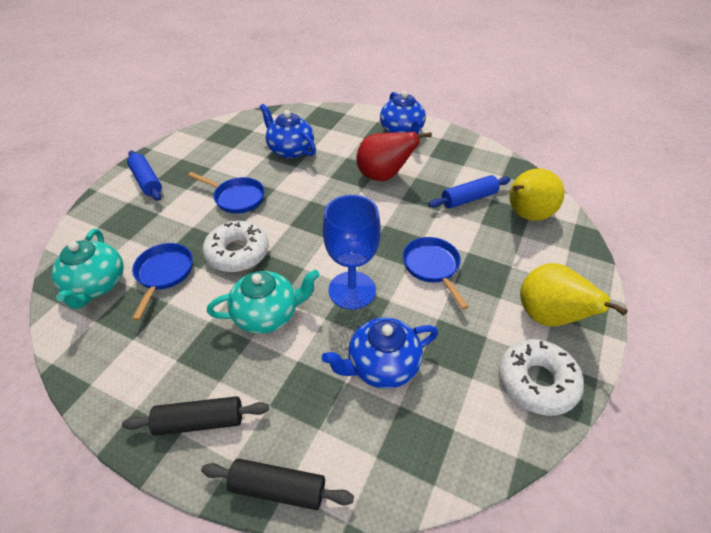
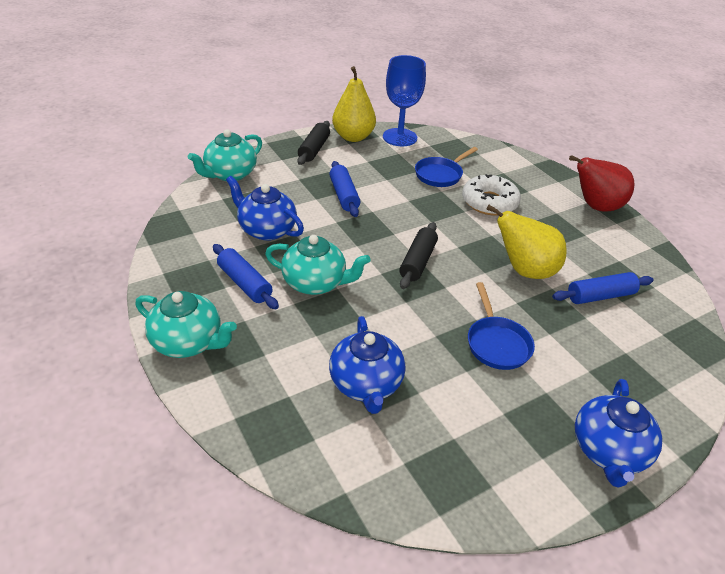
blue pan: [132,243,193,321] [188,172,265,213] [403,237,469,310] = 3 -> [415,147,478,187] [468,282,535,370] = 2
blue rolling pin: [127,150,162,201] [429,175,511,208] = 2 -> [213,244,279,309] [329,161,360,217] [552,272,654,304] = 3
turquoise teapot: [52,229,124,309] [207,270,320,334] = 2 -> [135,291,237,358] [188,129,262,181] [265,235,371,295] = 3
white donut: [203,221,269,272] [499,339,584,416] = 2 -> [462,174,521,216] = 1

